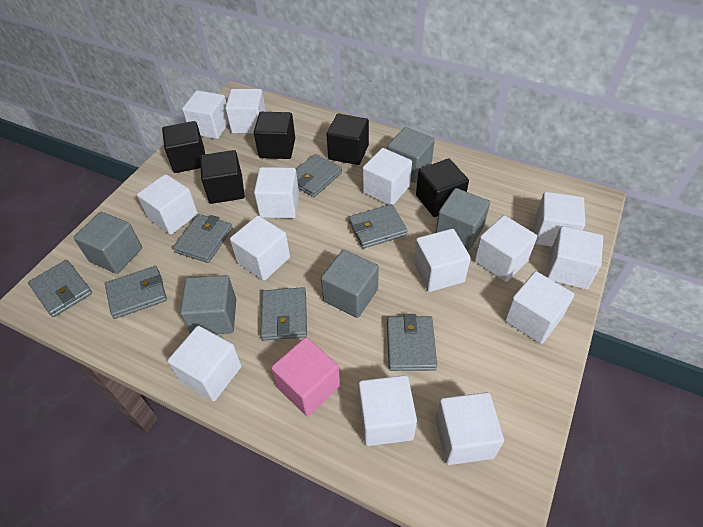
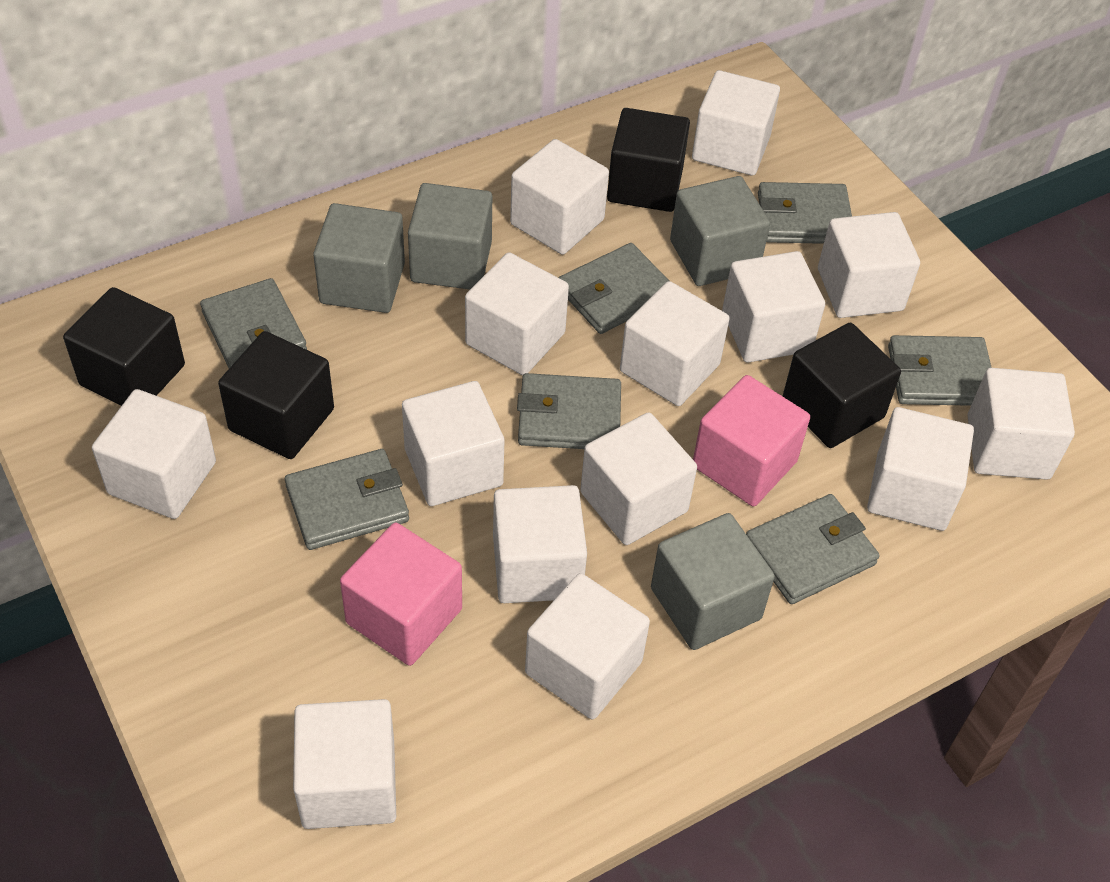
black cube: [162,121,205,173] [200,150,245,204] [254,112,295,159] [326,114,369,165] [416,159,469,217] = 5 -> [63,287,185,406] [218,331,334,459] [607,108,690,212] [783,323,901,448] = 4
grey cube: [73,212,142,274] [180,275,236,334] [321,250,379,318] [387,127,435,183] [436,188,490,250] = 5 -> [313,203,405,313] [408,183,492,289] [651,513,775,650] [670,176,770,286] = 4
pink cube: [271,337,340,416] = 1 -> [340,523,462,666] [693,375,810,506] = 2

